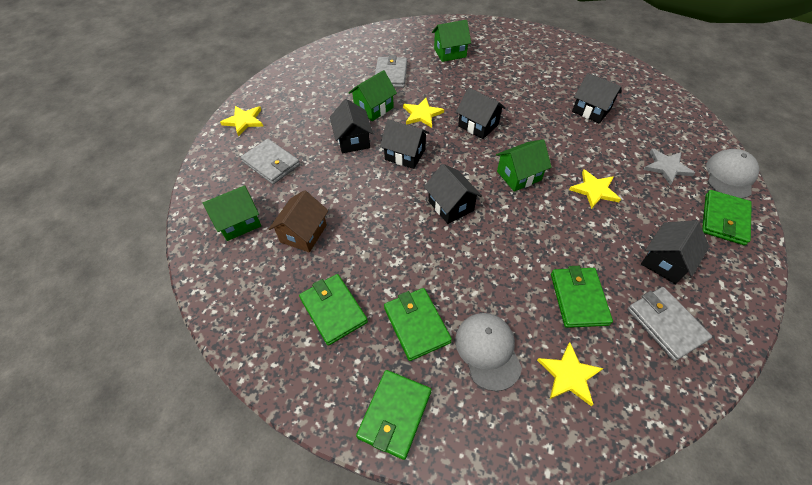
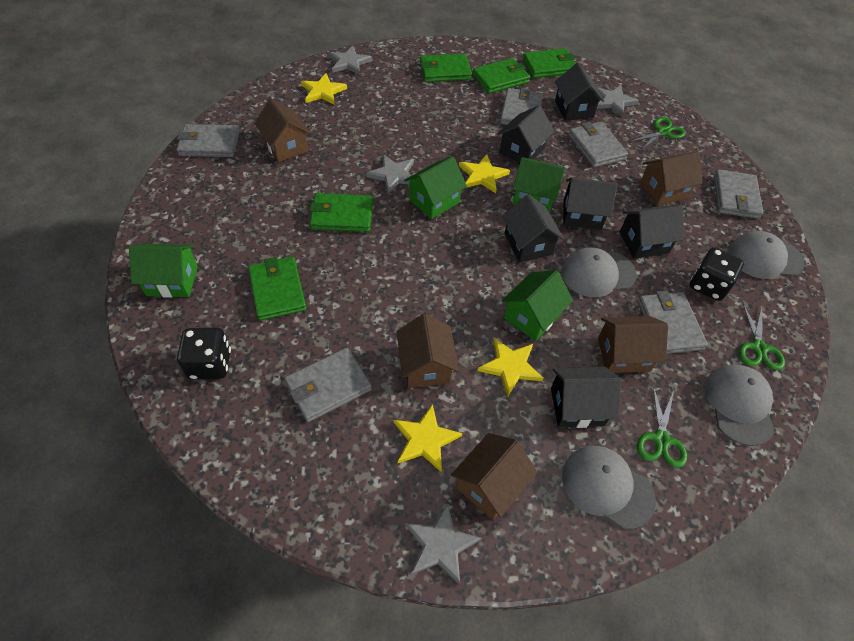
black dice: none = 0 -> [177,328,231,379] [689,248,744,301] = 2
brown house: [269,190,328,252] = 1 -> [254,99,311,162] [396,314,459,388] [451,433,537,520] [598,316,668,373] [640,152,702,206] = 5
green scissors: none = 0 -> [630,117,686,150] [637,385,687,468] [739,304,785,370] = 3
grey cap: [455,313,522,391] [706,149,759,199] = 2 -> [562,247,636,297] [562,446,656,529] [705,365,774,446] [729,231,805,279] = 4
grey star: [644,149,695,185] = 1 -> [329,46,372,75] [366,155,414,194] [405,503,481,585] [597,85,639,117] = 4
grey wallet: [241,139,300,184] [375,55,407,88] [627,287,712,361] = 3 -> [177,124,240,157] [284,347,372,422] [500,88,543,125] [568,122,628,168] [638,291,708,354] [714,169,763,219] = 6

